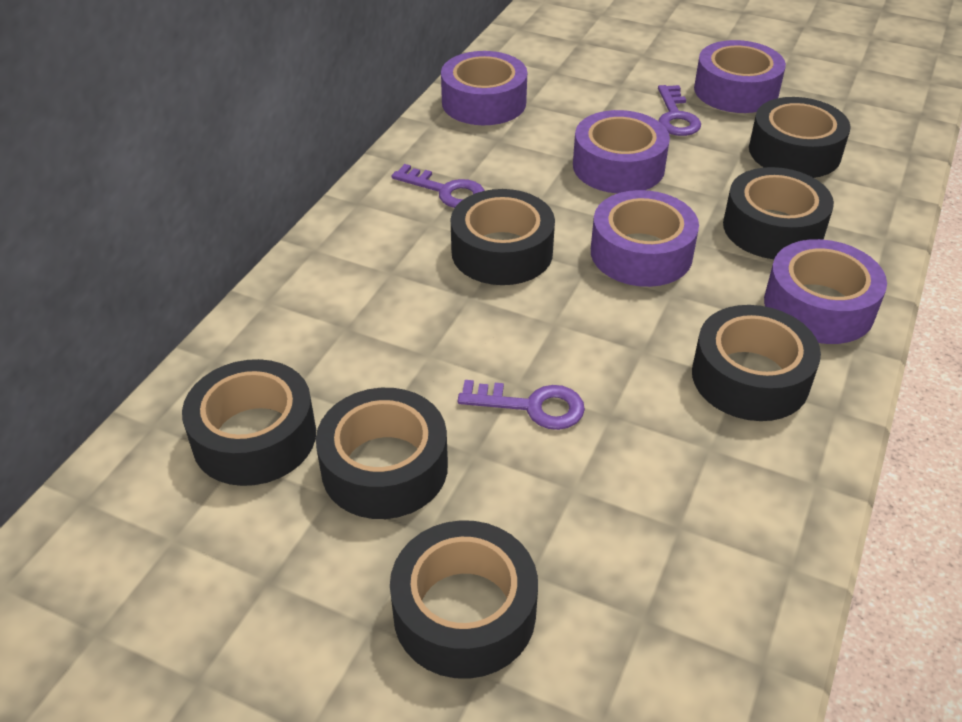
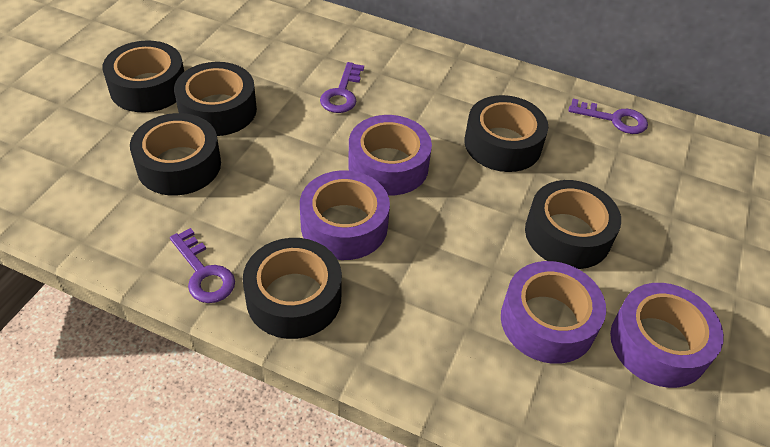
black tape: [182,359,316,486] [316,388,448,519] [390,520,538,679] [451,189,555,285] [692,305,821,421] [723,167,834,259] [749,97,851,178] = 7 -> [102,40,184,112] [130,113,221,195] [174,62,257,136] [243,238,342,339] [464,95,548,172] [525,180,621,269] = 6
purple tape: [441,51,527,125] [573,110,670,194] [591,190,699,287] [694,40,786,113] [764,239,887,344] = 5 -> [300,170,390,260] [348,115,432,195] [501,261,606,364] [610,283,724,388] = 4

